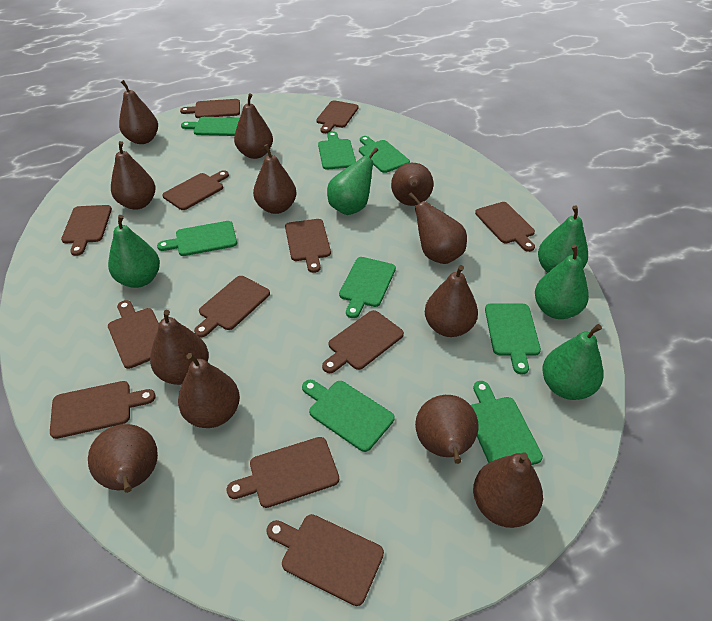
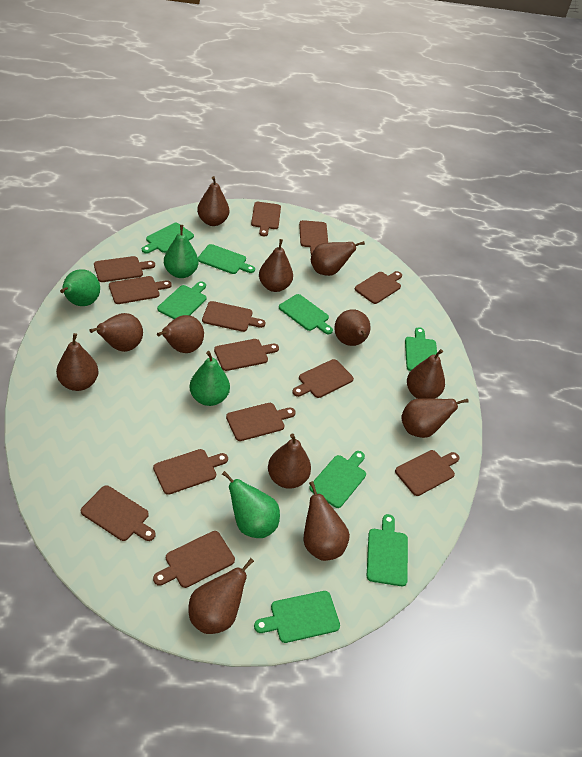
brown cutting board: [50,381,156,439] [61,205,112,256] [108,300,159,369] [162,170,229,210] [180,99,240,118] [194,276,270,337] [227,437,339,508] [266,514,384,606] [285,219,331,273] [316,100,359,133] [322,310,404,373] [475,202,535,252] = 12 -> [81,485,156,541] [94,256,155,282] [109,276,172,304] [153,449,228,495] [153,531,235,588] [202,301,265,332] [214,339,279,371] [226,403,296,441] [251,202,281,236] [292,359,354,398] [299,220,328,255] [355,271,402,304] [395,450,460,496] = 13
green pear: [108,215,160,288] [327,148,378,215] [535,244,589,319] [538,205,588,273] [542,324,603,400] = 5 -> [60,269,100,306] [164,225,198,278] [190,351,230,406] [222,471,280,538] = 4

